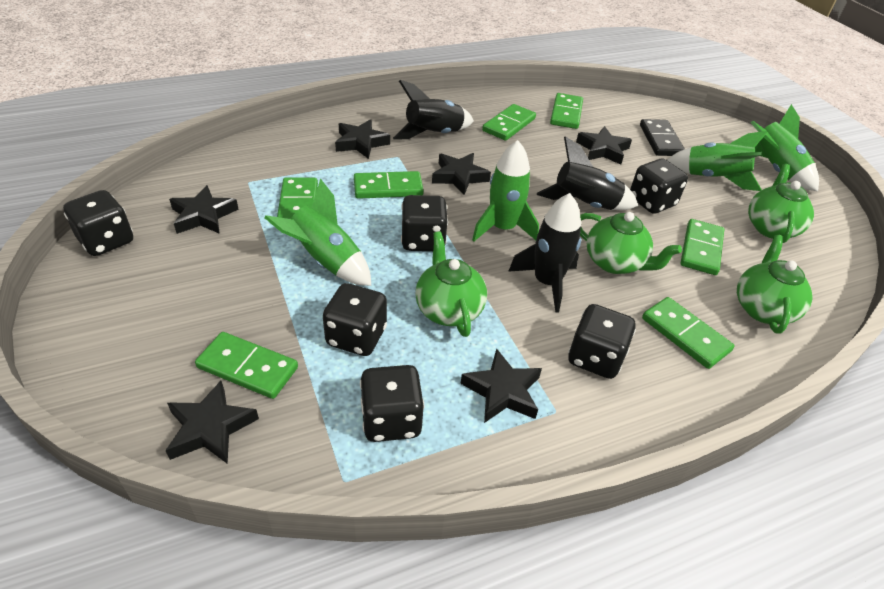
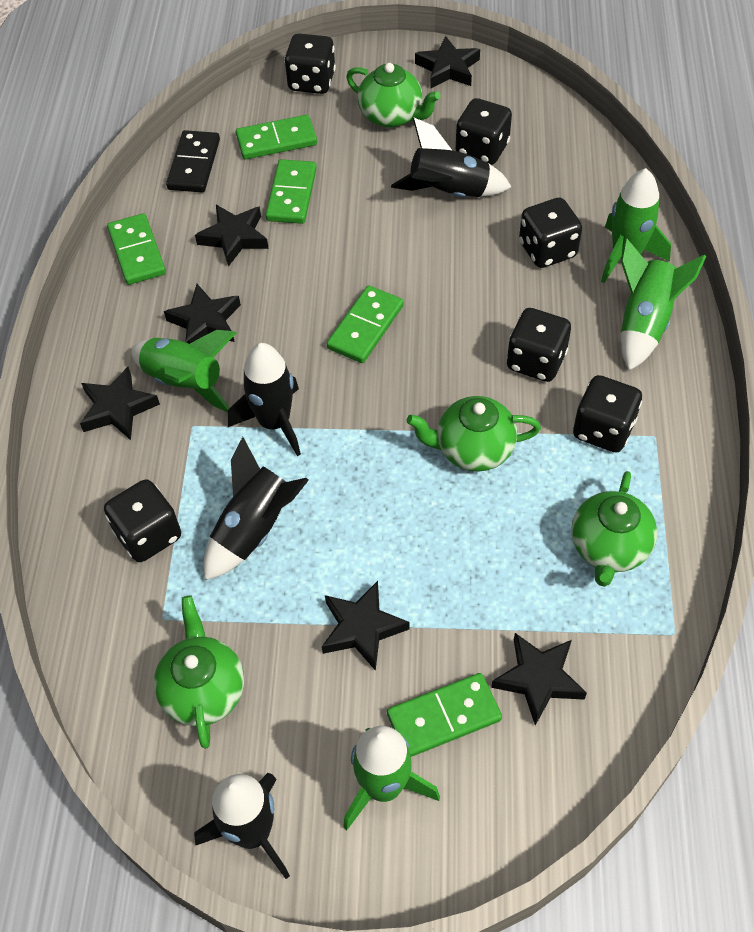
black rocket: [393,80,474,140] [508,193,581,313] [537,136,638,210] = 3 -> [194,773,290,879] [204,437,309,580] [228,343,301,456] [391,118,511,197] = 4
green domino: [195,332,298,399] [277,178,318,219] [354,171,424,199] [482,104,536,141] [550,93,583,129] [642,297,735,369] [680,219,724,275] = 7 -> [107,213,166,285] [236,115,317,159] [265,159,317,224] [327,285,404,363] [387,673,502,757] = 5

